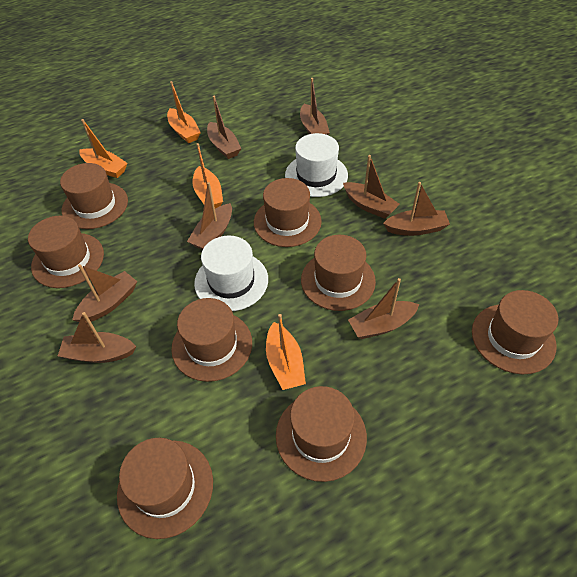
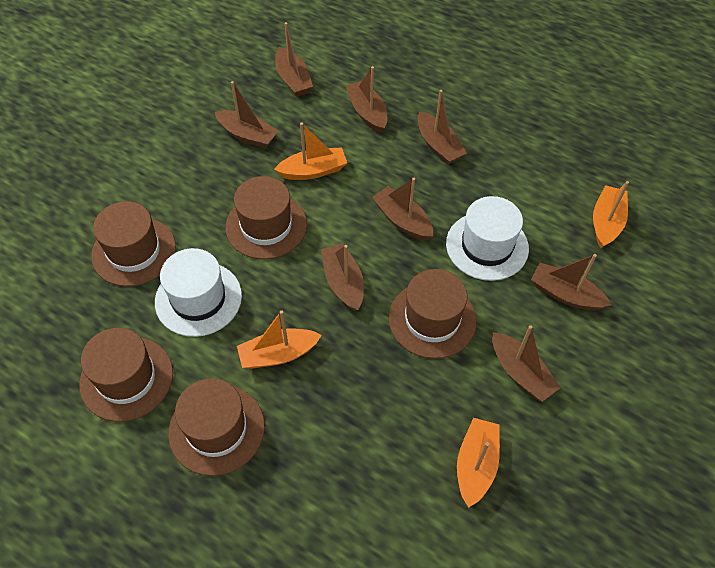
brown hat: [28,216,104,288] [60,163,128,229] [117,438,213,539] [171,298,252,382] [254,178,322,247] [276,386,367,482] [301,235,376,311] [472,290,558,374] = 8 -> [79,328,173,422] [91,201,176,287] [168,378,265,476] [225,176,307,260] [389,269,477,359] = 5

